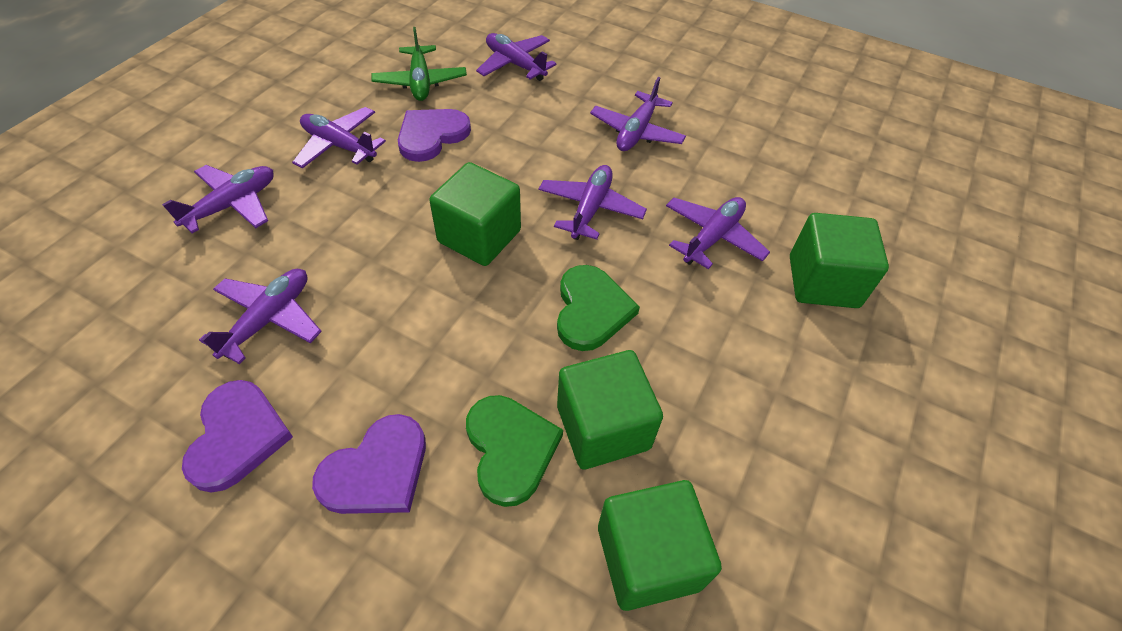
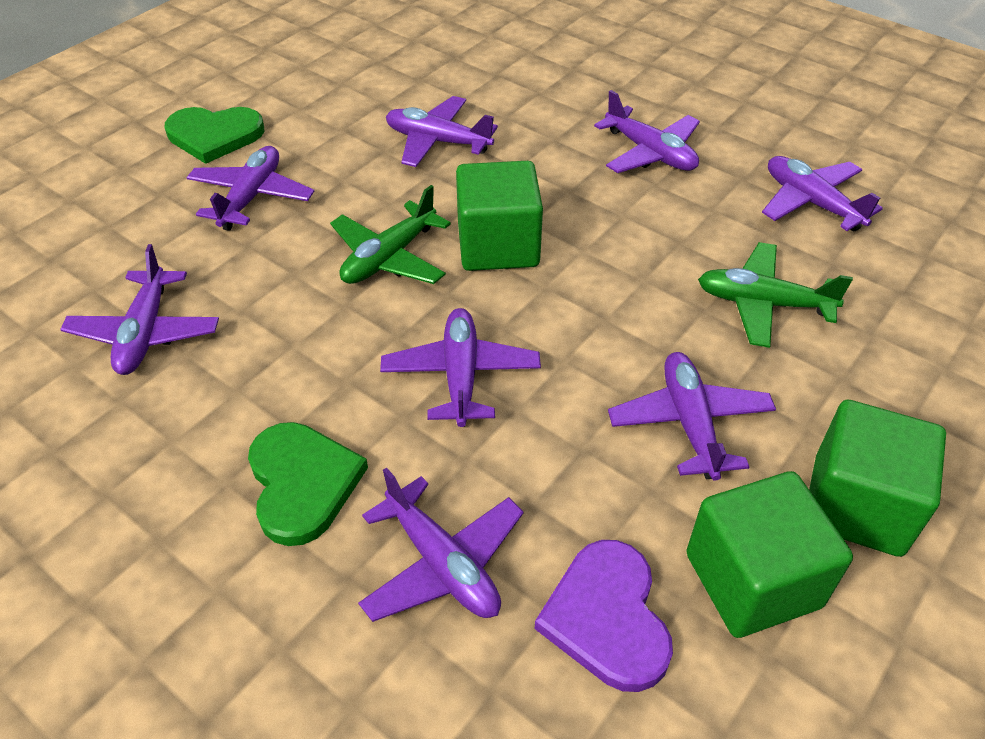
green cube: [429,162,521,266] [557,350,663,470] [598,480,722,611] [790,213,889,308] = 4 -> [456,161,543,271] [686,471,853,638] [809,400,946,557] = 3
green plane: [371,27,467,101] = 1 -> [330,185,451,284] [698,242,853,348] = 2
purple heart: [182,380,293,493] [312,414,426,514] [398,109,471,162] = 3 -> [535,540,673,692] = 1
purple plane: [162,165,274,233] [199,269,322,364] [292,107,386,169] [476,33,557,81] [539,165,647,240] [590,77,686,151] [666,197,770,269] = 7 -> [60,244,219,375] [186,146,314,231] [358,467,524,622] [380,308,541,427] [386,96,498,167] [594,90,700,173] [608,352,776,481] [762,156,883,231] = 8

